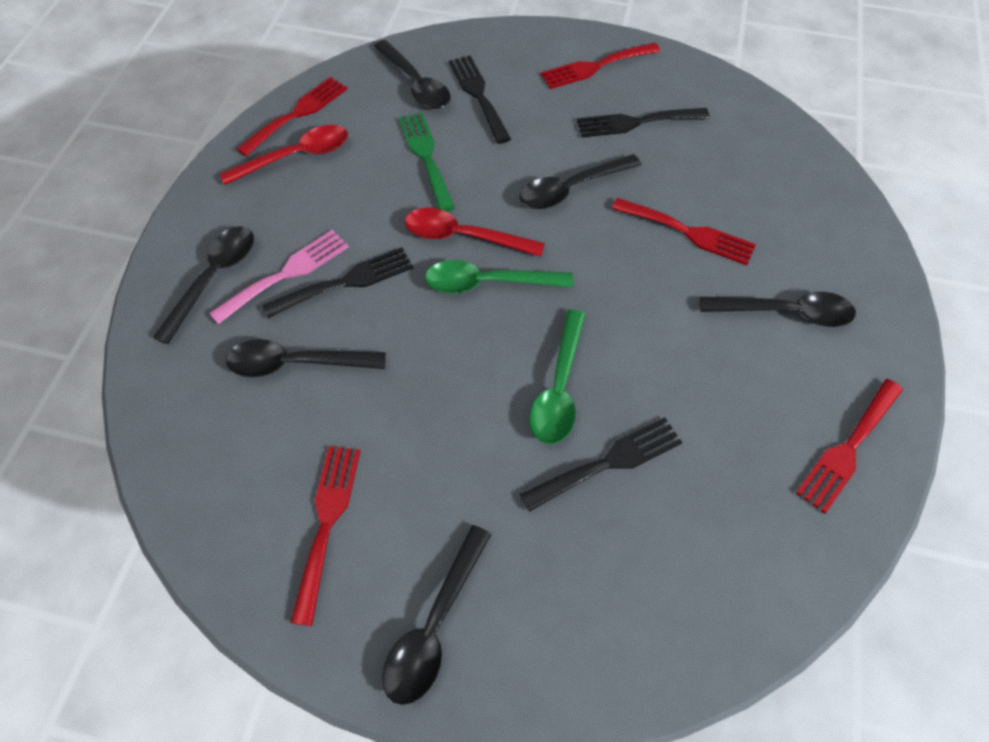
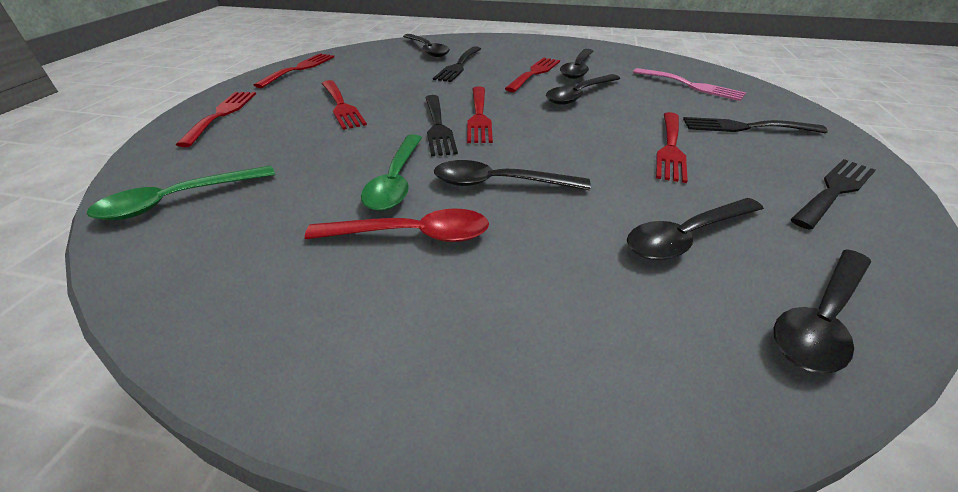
green fork: [399,113,455,212] = 1 -> none = 0
red fork: [237,77,347,156] [290,446,361,626] [541,42,660,89] [612,198,756,265] [796,379,903,514] = 5 -> [176,92,256,147] [254,53,334,88] [321,80,367,130] [467,87,493,143] [505,58,560,92] [656,112,688,183] = 6
red spoon: [220,125,348,185] [405,208,545,257] = 2 -> [305,208,489,242] = 1

